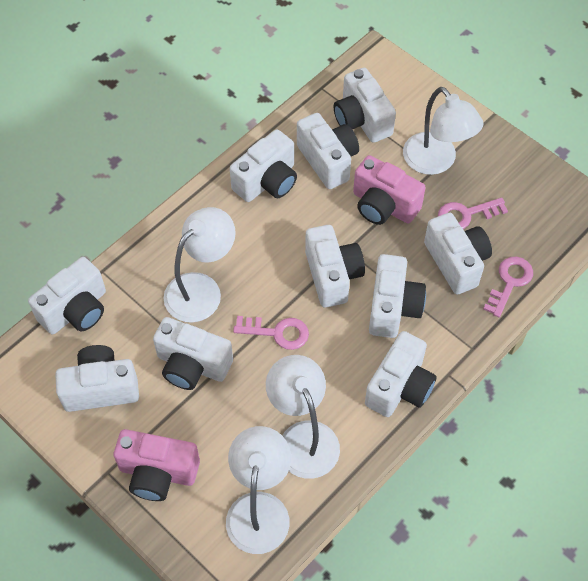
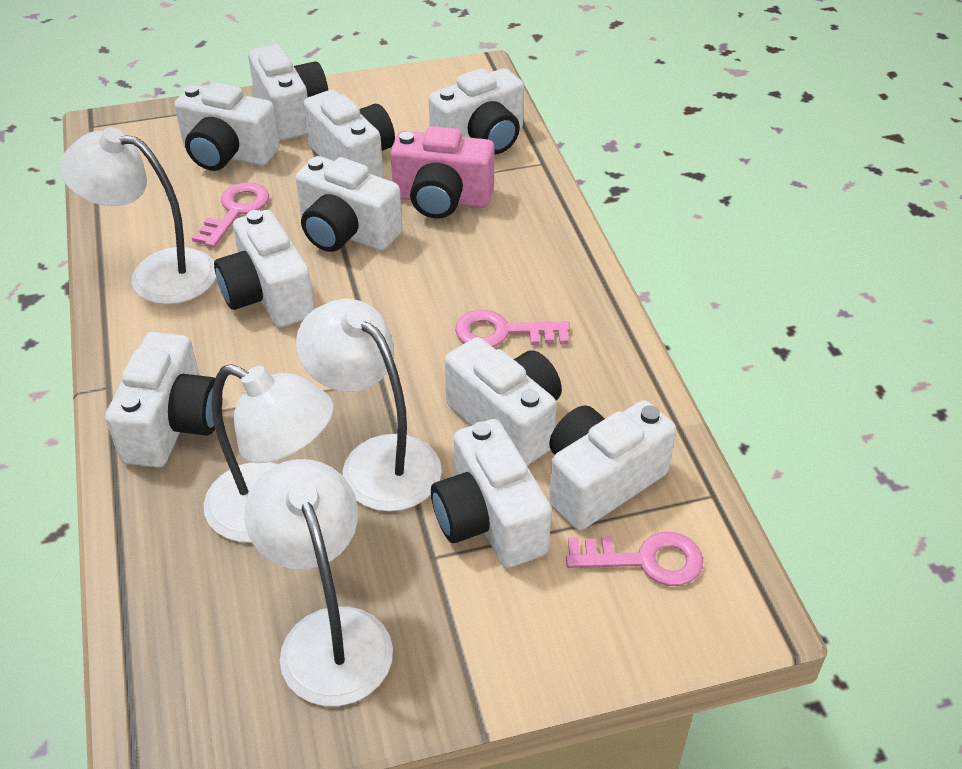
pink camera: [114,429,200,501] [353,155,426,225] = 2 -> [390,126,495,218] = 1

